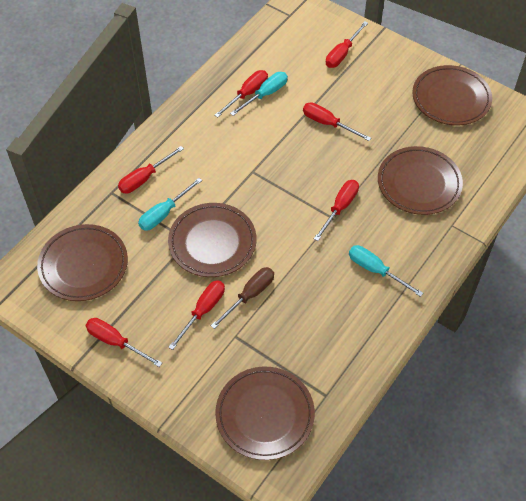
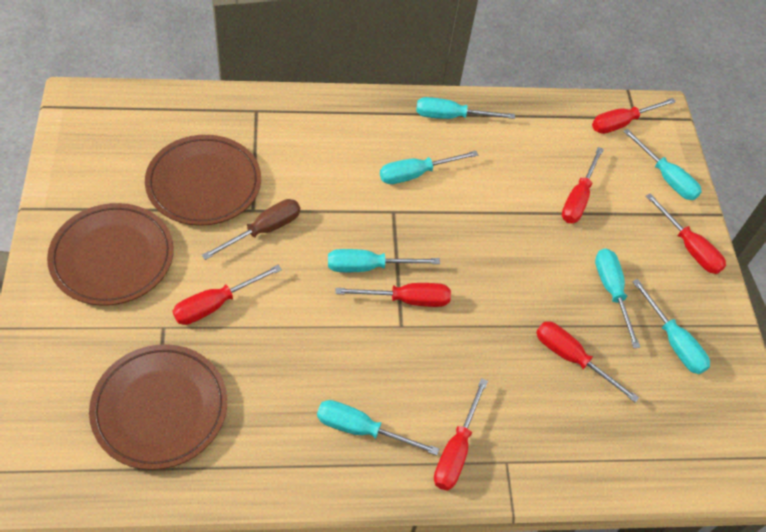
brown plate: [37,224,128,301] [168,203,257,277] [215,367,315,460] [378,146,463,215] [412,65,492,125] = 5 -> [47,203,174,306] [89,344,227,470] [145,135,261,226] = 3
turquoise screwdriver: [138,178,202,230] [230,72,288,116] [349,245,423,297] = 3 -> [317,400,439,456] [328,249,440,272] [380,151,478,184] [416,97,515,119] [595,248,640,348] [623,129,702,200] [632,279,710,374] = 7

